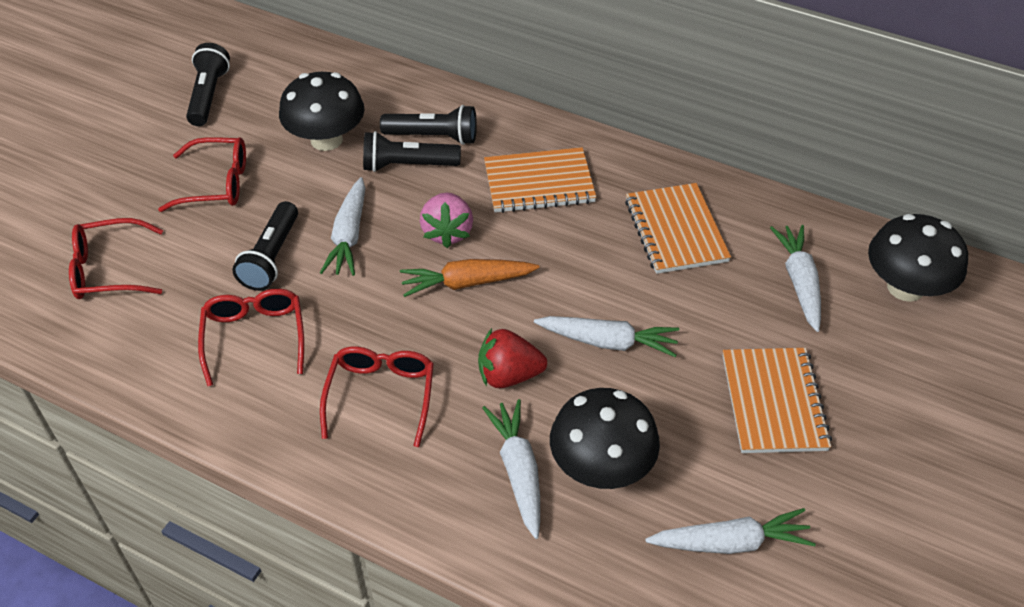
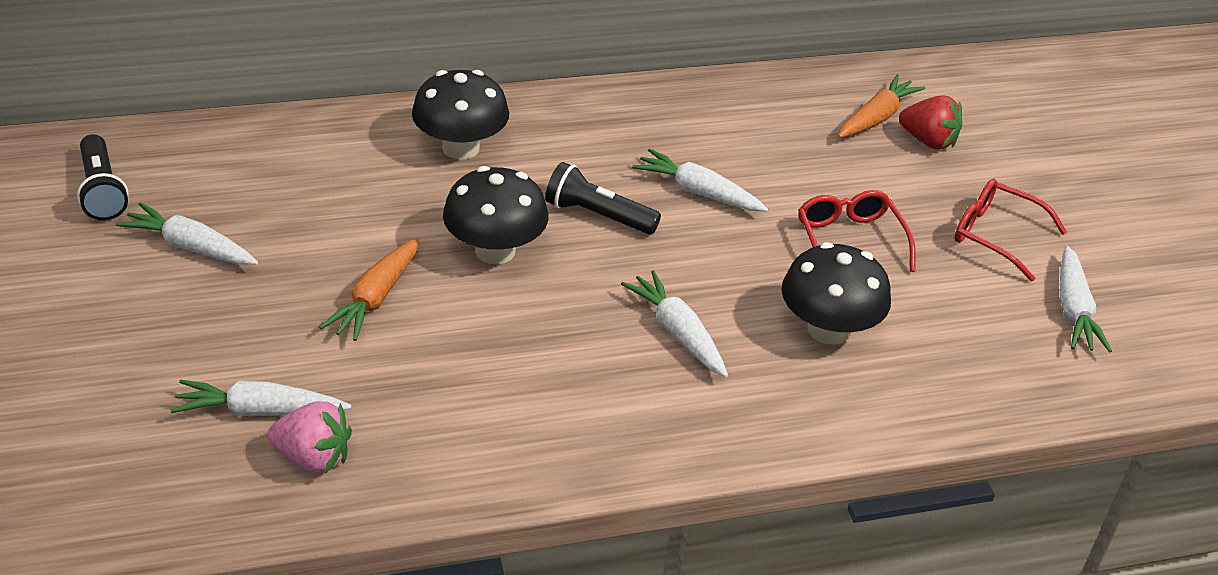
black flashlight: [186,43,230,126] [232,201,298,291] [363,131,461,172] [380,105,477,145] = 4 -> [77,134,129,221] [545,162,661,235] = 2
orange carrot: [400,259,540,297] = 1 -> [319,238,419,341] [838,74,925,138] = 2
orange notebook: [484,147,597,213] [625,183,731,274] [723,348,832,453] = 3 -> none = 0
red glasses: [69,218,163,299] [158,137,246,212] [198,289,304,386] [320,346,434,447] = 4 -> [798,190,916,272] [955,179,1067,282] = 2

